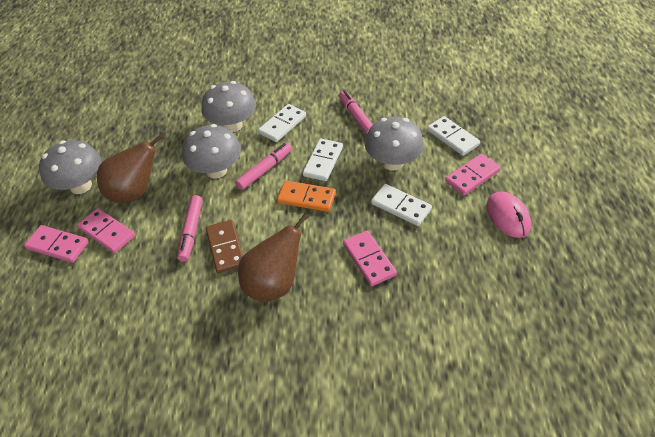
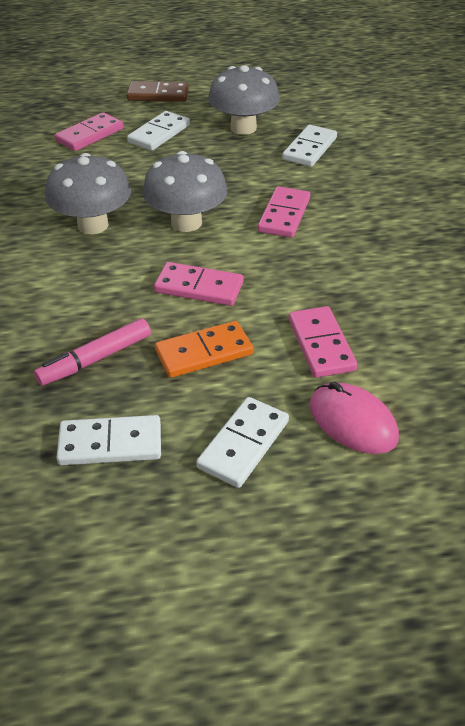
brown pear: [97,134,164,203] [238,213,309,302] = 2 -> none = 0
grey mushroom: [39,140,101,194] [182,124,241,179] [201,81,256,132] [365,117,424,171] = 4 -> [45,153,131,234] [143,151,227,232] [208,65,280,135] = 3
pink marker: [177,195,202,262] [235,143,292,190] [339,90,373,135] = 3 -> [34,318,151,386] = 1

